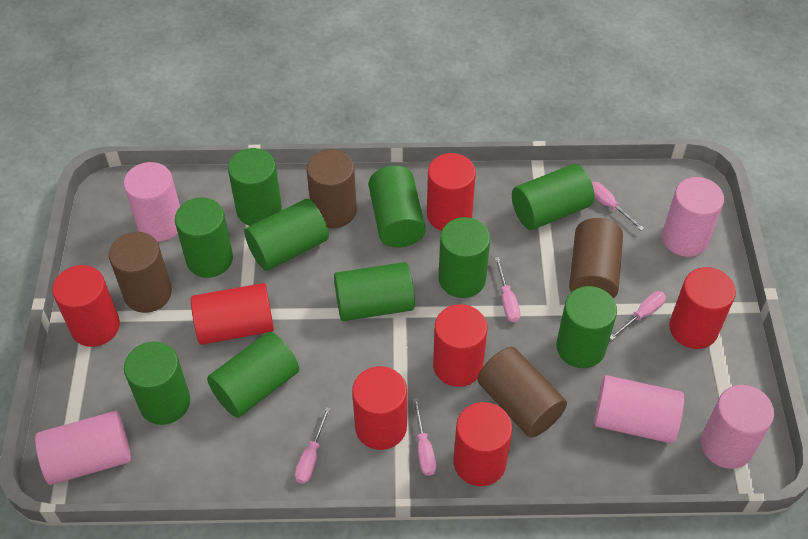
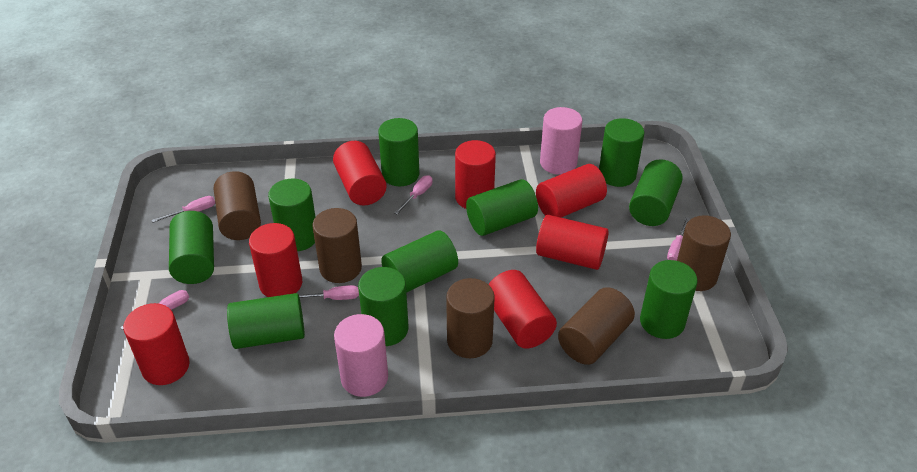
brown cylinder: [109,232,172,313] [307,149,357,228] [477,347,567,437] [569,218,623,299] = 4 -> [214,171,261,240] [312,208,362,283] [446,278,495,358] [558,287,635,365] [677,216,731,291] = 5
pink cylinder: [35,411,131,485] [124,162,180,241] [594,375,684,443] [662,177,724,257] [701,385,774,469] = 5 -> [334,314,388,397] [540,107,582,175] = 2

